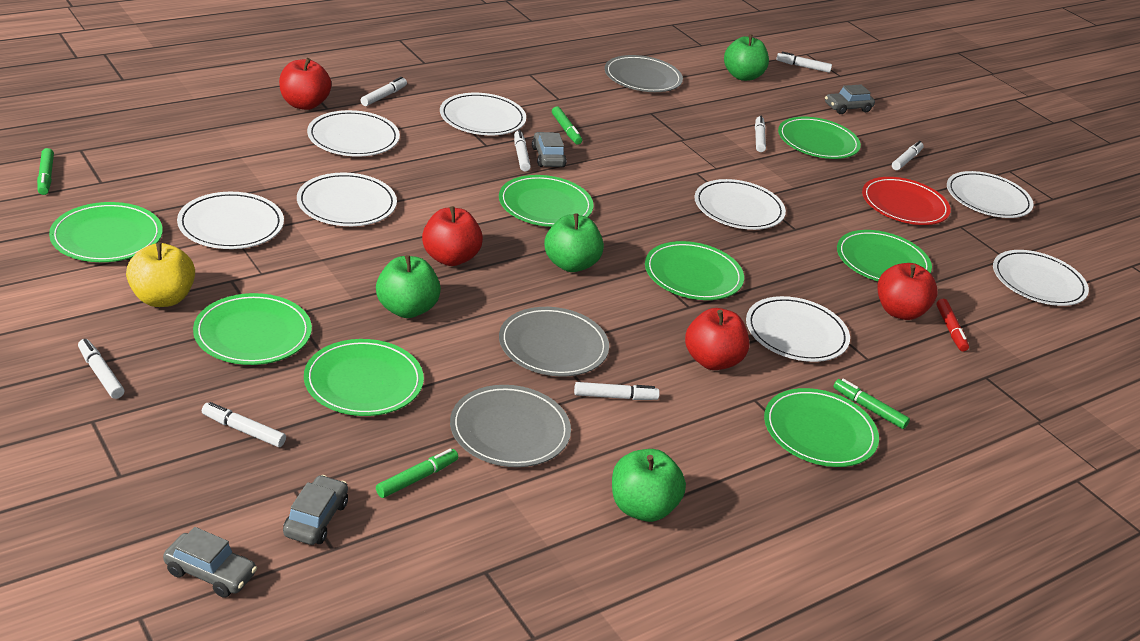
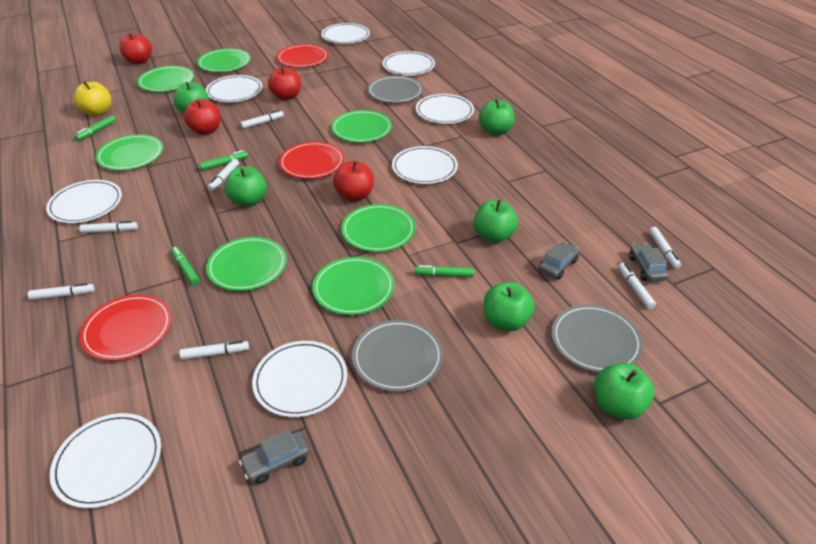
green apple: [376,255,441,318] [544,213,604,272] [612,449,686,522] [724,34,769,81] = 4 -> [173,82,209,114] [224,166,267,207] [474,200,518,243] [479,99,514,135] [484,282,535,331] [595,363,655,420] = 6
green plate: [49,202,163,262] [193,293,312,365] [304,339,424,416] [499,175,594,227] [645,241,744,300] [764,388,879,467] [778,117,861,159] [837,230,932,281] = 8 -> [96,134,163,170] [137,66,194,92] [197,48,251,72] [206,237,287,291] [312,257,395,315] [331,110,392,142] [341,204,416,252] = 7
grey car: [163,527,257,598] [283,475,348,545] [532,132,566,167] [825,85,875,114] = 4 -> [239,429,310,484] [539,242,579,279] [629,243,668,282] = 3
red marker: [936,299,969,352] = 1 -> none = 0
red plate: [862,177,951,225] = 1 -> [80,294,172,361] [277,44,329,67] [279,142,345,179] = 3
white marker: [78,339,124,399] [202,402,286,447] [361,77,407,106] [514,130,531,172] [574,382,660,400] [755,116,766,152] [776,52,832,73] [892,141,924,170] = 8 -> [28,283,95,300] [79,221,138,233] [179,341,249,360] [207,159,239,191] [241,110,284,129] [618,263,656,309] [649,227,681,269] = 7

